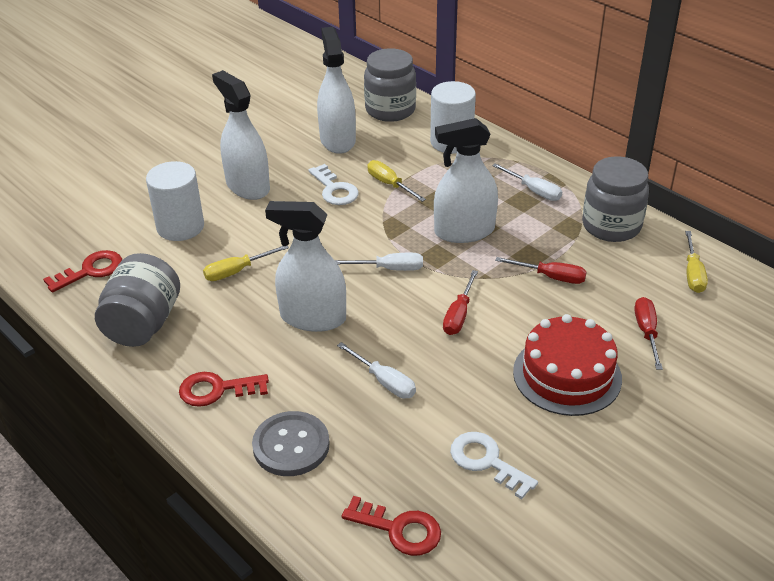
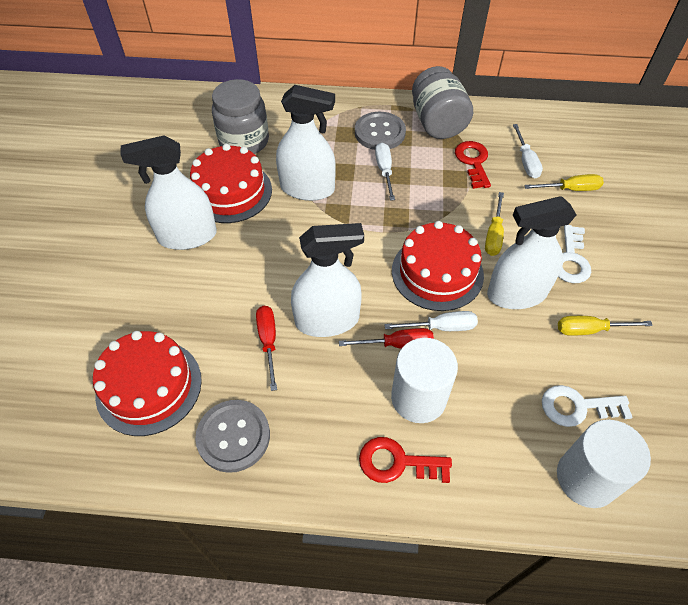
grey button: [252,411,330,476] = 1 -> [195,400,270,473] [355,112,406,150] = 2
grey jar: [95,253,180,347] [364,48,416,122] [582,156,649,242] = 3 -> [212,79,269,154] [412,66,473,139] = 2
red cake: [513,314,622,416] = 1 -> [93,331,202,436] [190,144,272,223] [392,221,484,311] = 3
red key: [43,250,122,293] [179,372,269,407] [342,496,441,556] = 3 -> [359,437,452,483] [455,141,491,189] = 2
red screwdriver: [443,270,478,335] [495,257,587,284] [634,297,663,370] = 3 -> [256,306,277,391] [339,328,434,349] = 2

